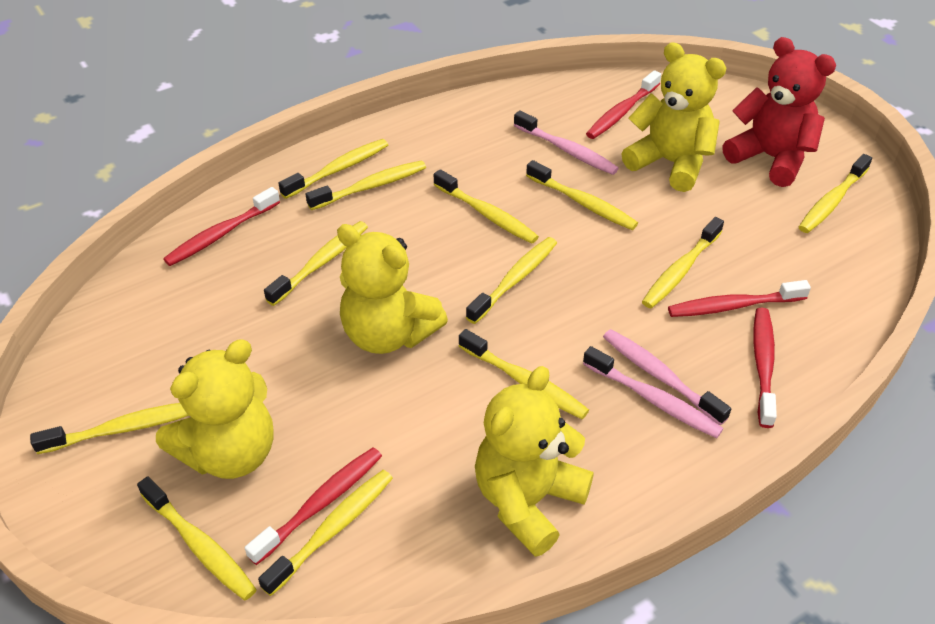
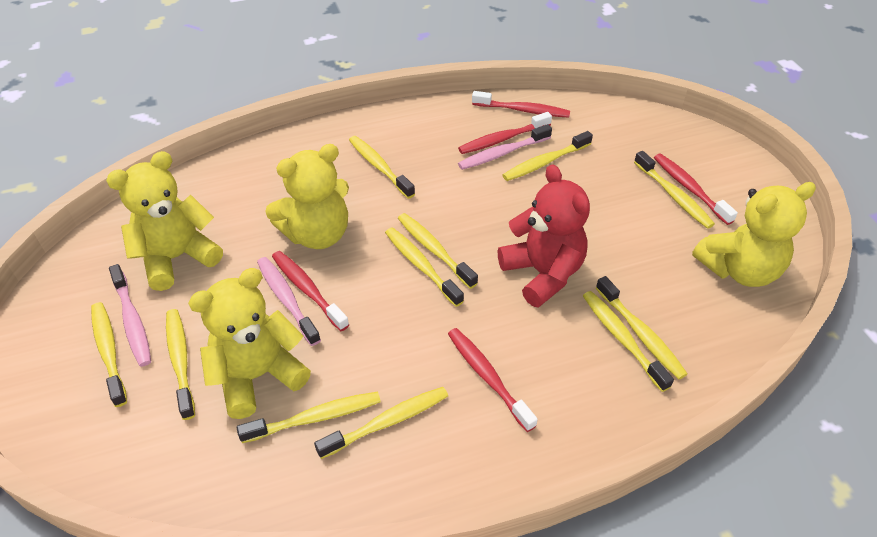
yellow toothbrush: [30,403,189,454] [137,476,257,601] [258,470,393,596] [264,221,368,306] [278,139,388,199] [305,160,426,210] [434,169,539,244] [459,329,589,419] [466,237,557,324] [526,160,638,230] [642,217,724,308] [799,154,872,233] = 12 -> [91,302,127,407] [166,309,195,420] [237,392,381,443] [314,387,448,459] [349,136,415,199] [385,227,464,307] [398,213,478,289] [503,131,593,181] [583,291,674,392] [596,276,688,379] [634,151,715,229] = 11

